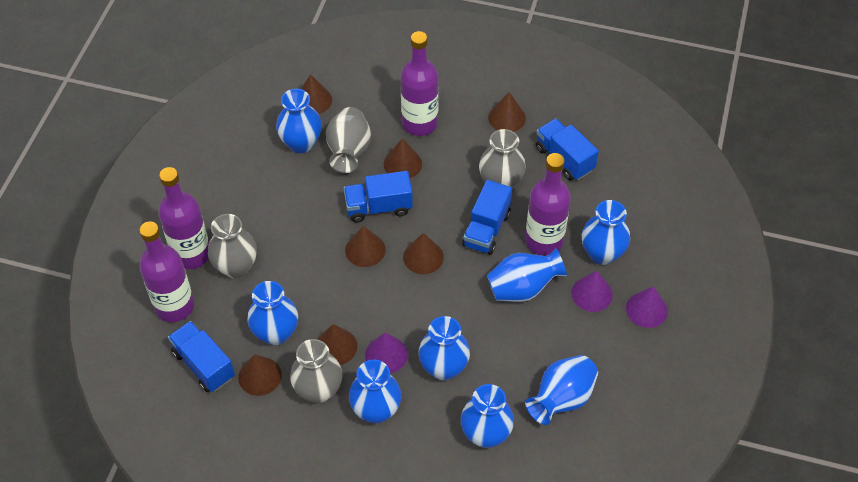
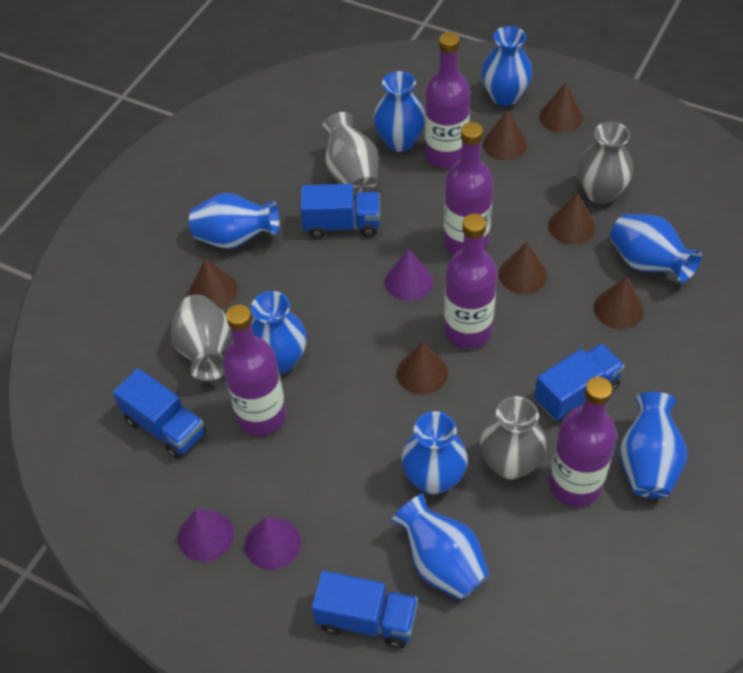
purple bottle: [139,221,194,322] [159,167,209,269] [401,31,439,136] [525,153,571,256] = 4 -> [222,304,286,436] [425,32,470,168] [444,122,493,255] [444,214,497,348] [549,377,617,507] = 5

